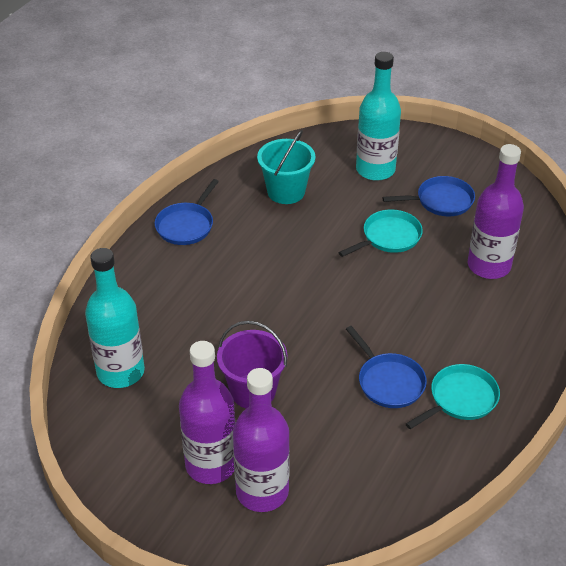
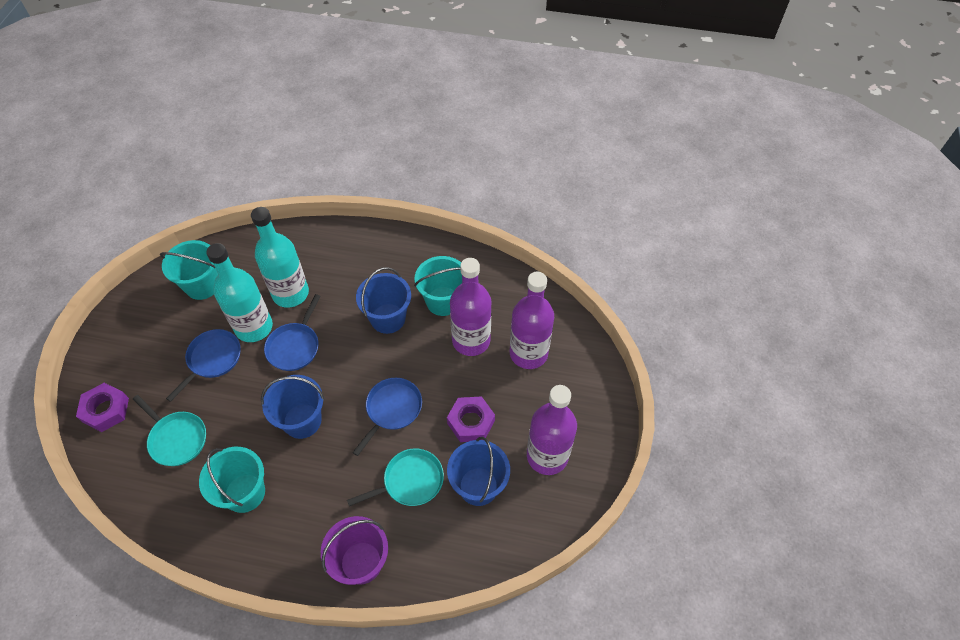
blue bucket: none = 0 -> [261,375,325,439] [356,267,411,334] [447,437,510,506] = 3
purple nut: none = 0 -> [76,383,129,432] [447,396,495,442] = 2
turquoise bucket: [257,130,315,204] = 1 -> [160,240,218,300] [199,447,265,513] [414,256,462,316] = 3

